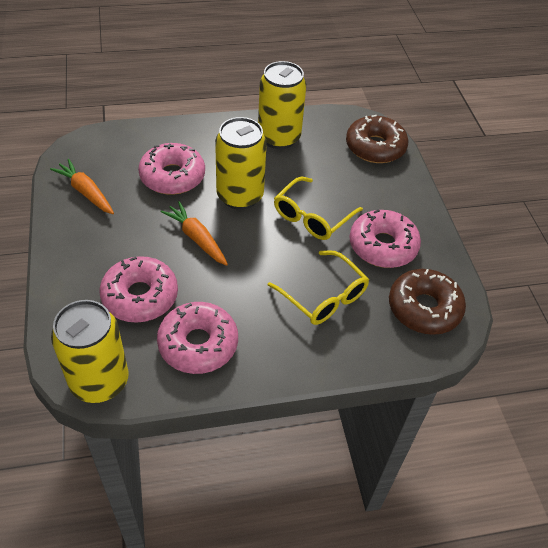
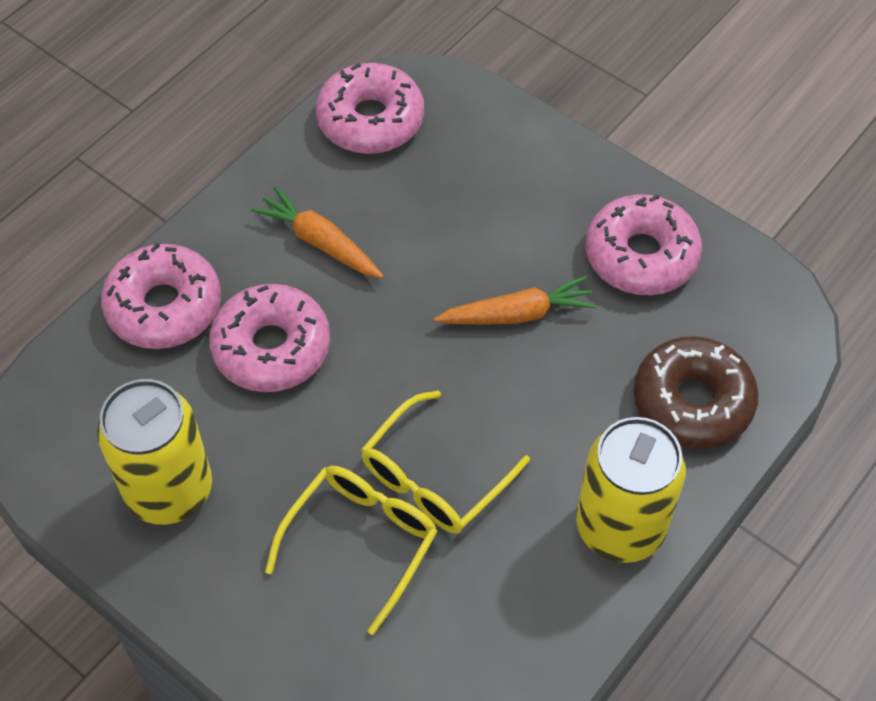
brown donut: [346,115,408,163] [389,269,466,335] = 2 -> [634,336,759,449] = 1
yellow can: [51,300,129,403] [215,117,267,210] [258,61,306,149] = 3 -> [97,379,212,525] [576,417,686,563] = 2

